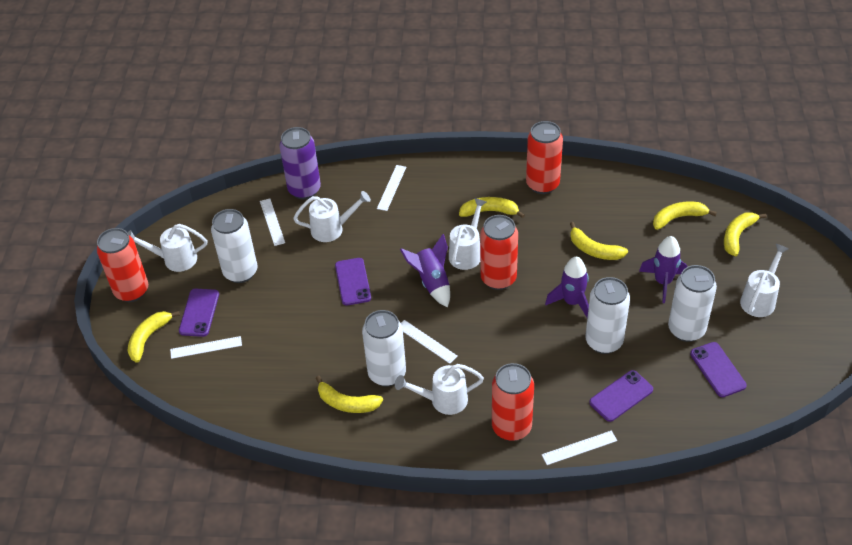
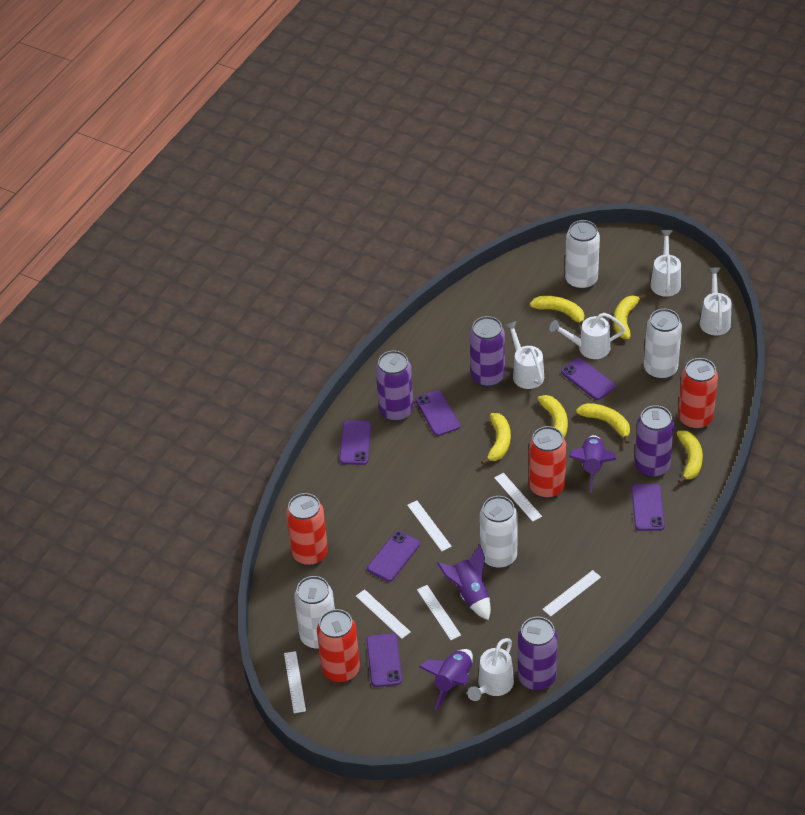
purple can: [279,127,321,200] = 1 -> [376,351,413,422] [470,316,505,387] [518,617,558,691] [635,405,674,478] = 4
purple phone: [179,289,219,337] [335,258,371,306] [589,370,653,422] [690,342,747,397] = 4 -> [339,420,371,465] [367,531,420,582] [367,633,402,687] [416,390,460,436] [561,358,615,400] [632,484,665,531] = 6
white ruler: [170,336,242,359] [260,199,285,246] [377,165,406,211] [401,320,458,364] [542,430,617,465] = 5 -> [284,651,306,713] [356,589,411,639] [407,501,452,551] [417,585,461,640] [494,473,542,522] [542,570,601,616] = 6

